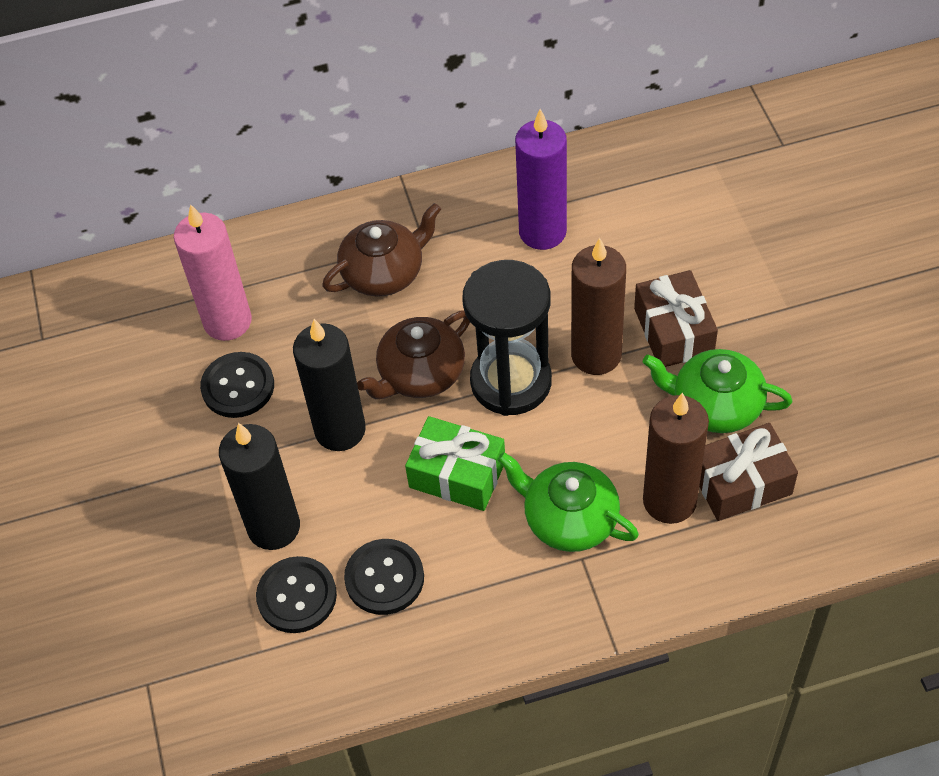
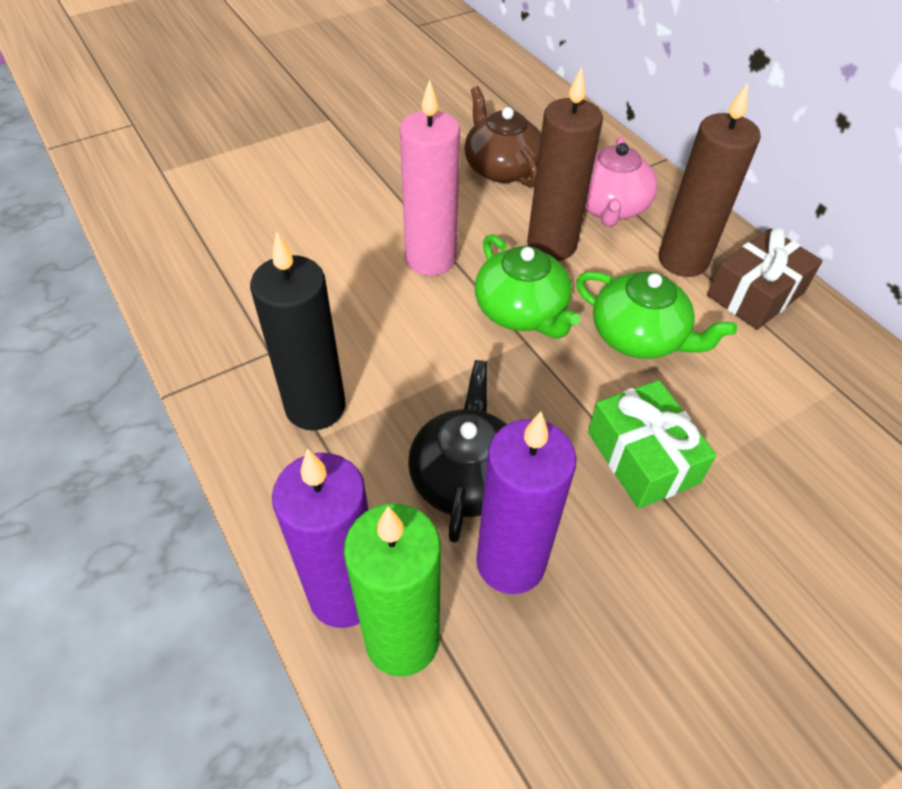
black button: [200,352,274,418] [256,556,337,633] [344,539,424,615] = 3 -> none = 0
black candle: [219,423,300,550] [293,319,366,451] = 2 -> [250,231,346,430] = 1
black hourglass: [462,260,552,416] = 1 -> none = 0
black teapot: none = 0 -> [408,360,507,543] = 1
brown gift: [634,270,718,367] [699,423,798,521] = 2 -> [707,228,823,330] = 1
brown teapot: [322,203,441,297] [357,311,470,399] = 2 -> [464,86,541,187] = 1
green candle: none = 0 -> [344,503,441,676] = 1
pink teapot: none = 0 -> [585,136,658,227] = 1
purple candle: [515,109,567,250] = 1 -> [272,449,368,628] [476,411,577,594] = 2

